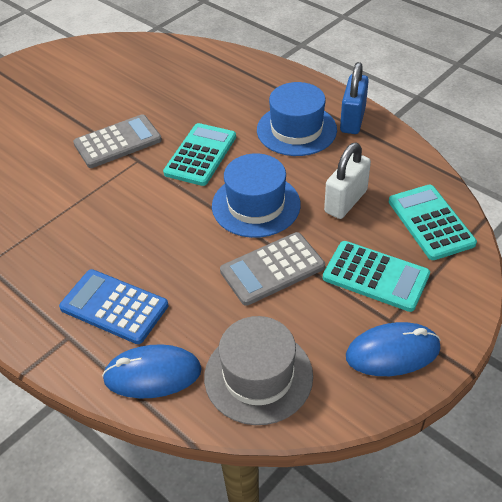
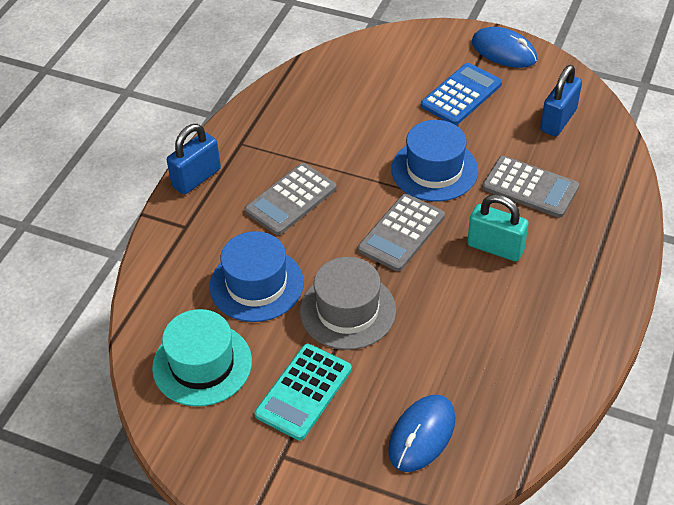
blue padlock: [340,62,369,134] = 1 -> [167,124,221,195] [540,65,582,136] = 2
grey calculator: [73,114,162,168] [220,232,325,306] = 2 -> [245,163,337,235] [358,194,445,271] [482,156,579,218] = 3
turquoise calculator: [163,123,236,186] [323,241,430,312] [389,185,477,260] = 3 -> [255,344,352,440] = 1
turquoise hat: none = 0 -> [152,309,252,406] = 1
turquoise padlock: none = 0 -> [467,194,529,261] = 1
white padlock: [324,143,371,219] = 1 -> none = 0

